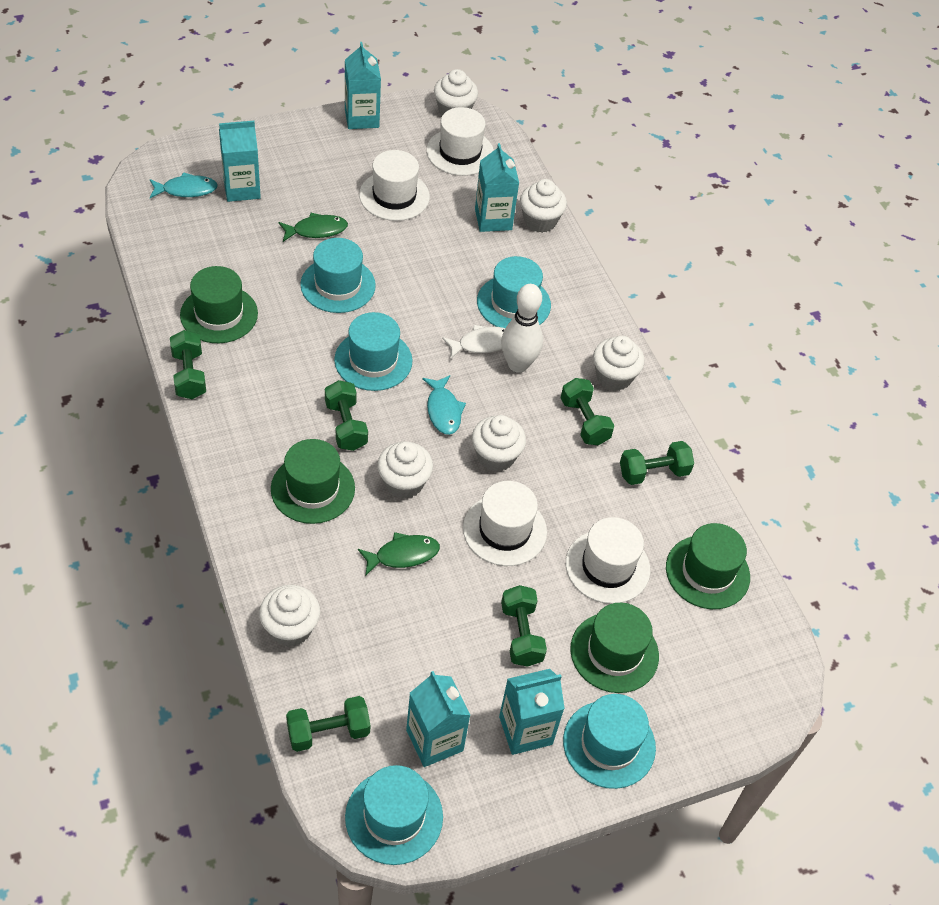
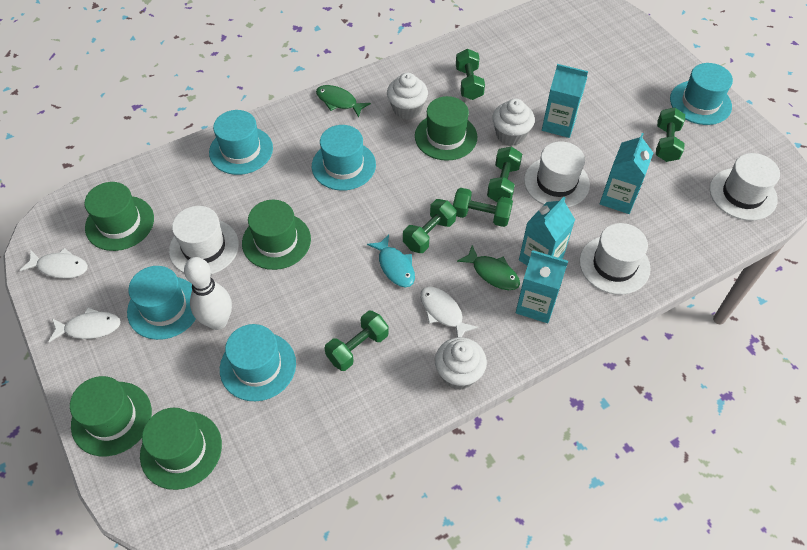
green hat: [180,266,258,343] [271,439,355,524] [570,603,659,693] [666,523,750,609] = 4 -> [70,376,152,456] [85,182,154,251] [140,408,222,490] [242,200,311,270] [415,96,478,161] = 5
turquoise carton: [219,121,261,202] [345,42,381,129] [406,671,470,767] [475,143,519,232] [499,669,565,755] = 5 -> [516,250,568,323] [519,197,575,266] [542,64,588,138] [600,133,653,214] = 4
turquoise fish: [150,172,218,198] [422,375,466,435] = 2 -> [367,234,415,287] = 1
white cupcake: [259,585,320,647] [377,442,433,499] [434,69,478,116] [472,415,526,472] [520,179,567,233] [593,336,644,391] = 6 -> [387,73,428,120] [435,337,487,390] [492,99,535,146] = 3
white fish: [442,325,505,359] = 1 -> [20,248,88,279] [49,308,121,342] [420,287,478,337] = 3

